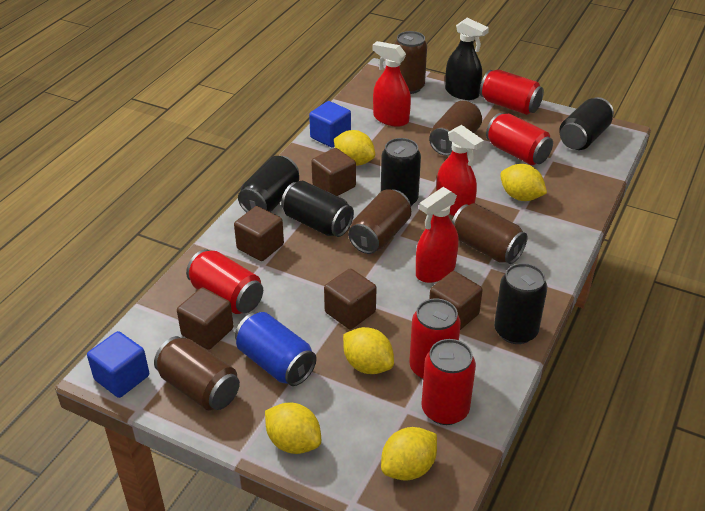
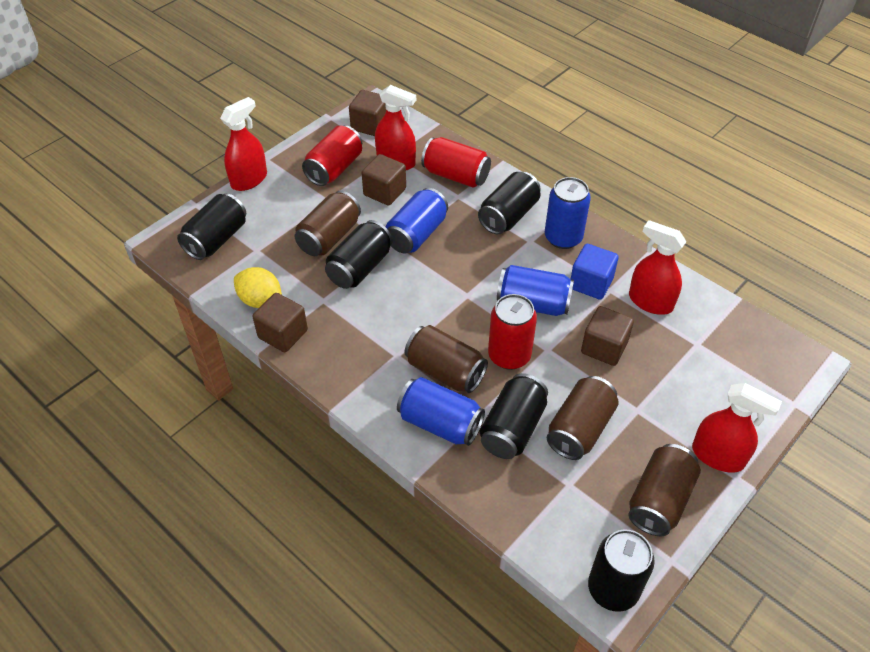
black spray bottle: [445,18,489,100] = 1 -> none = 0
blue can: [235,312,317,386] = 1 -> [386,188,448,253] [397,377,485,446] [497,265,574,316] [545,177,591,249] = 4
blue cube: [87,331,149,398] [309,101,351,147] = 2 -> [571,244,619,300] = 1
brown can: [154,336,240,411] [348,189,411,254] [394,31,427,94] [429,101,482,156] [452,203,527,264] = 5 -> [295,191,361,256] [405,325,488,393] [547,376,619,460] [628,444,701,536] = 4
brown cube: [177,288,234,350] [234,206,284,261] [311,148,356,196] [324,268,377,329] [429,271,483,330] = 5 -> [252,293,308,352] [349,90,386,136] [362,154,406,206] [581,306,634,366] = 4
red can: [186,249,263,314] [409,299,461,379] [421,339,476,425] [480,70,544,115] [486,113,553,165] = 5 -> [302,126,362,186] [421,137,491,188] [488,294,537,370] = 3
red spray bottle: [372,41,411,127] [416,187,459,283] [436,125,484,216] = 3 -> [220,97,267,191] [375,85,416,170] [629,220,687,315] [692,383,782,473] = 4
yellow lemon: [265,402,321,454] [334,130,375,166] [343,327,394,374] [381,427,437,481] [500,164,547,201] = 5 -> [234,267,282,308] = 1

